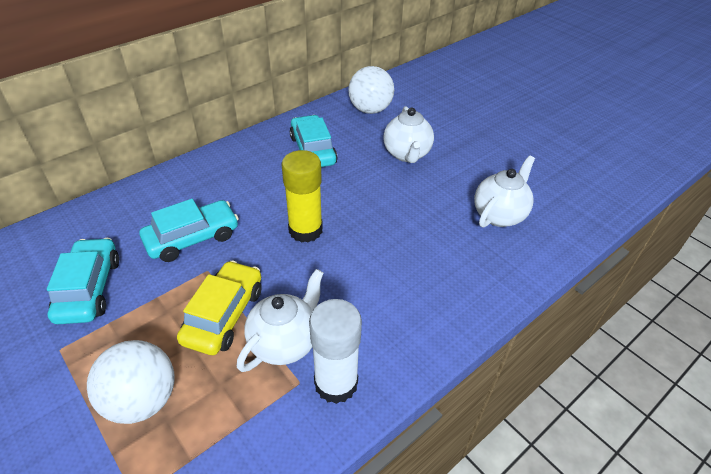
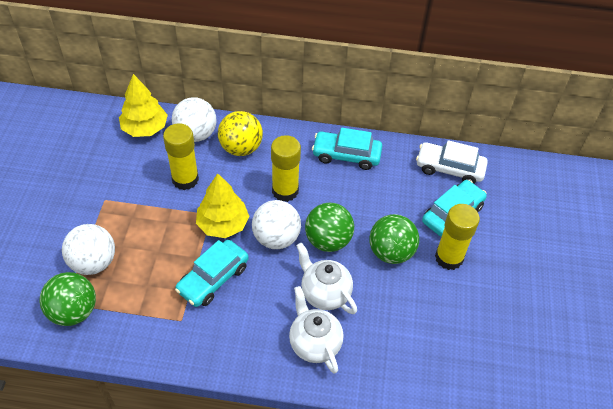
green ball: none = 0 -> [39,272,96,326] [305,203,354,252] [369,214,419,264] = 3
white ball: [87,340,175,424] [348,66,394,114] = 2 -> [62,224,115,275] [172,97,217,142] [252,200,301,249] = 3
white car: none = 0 -> [416,140,488,184] = 1
white glue stick: [309,299,362,404] = 1 -> none = 0
white teapot: [237,269,324,372] [384,106,434,163] [474,155,535,228] = 3 -> [289,286,343,374] [296,243,357,314] = 2
yellow ball: none = 0 -> [218,111,263,156] = 1
yellow car: [177,260,262,355] = 1 -> none = 0
yellow glue stick: [282,150,323,243] = 1 -> [163,123,199,190] [271,135,301,202] [435,204,480,270] = 3
yellow tree: none = 0 -> [119,74,168,137] [196,173,249,238] = 2

